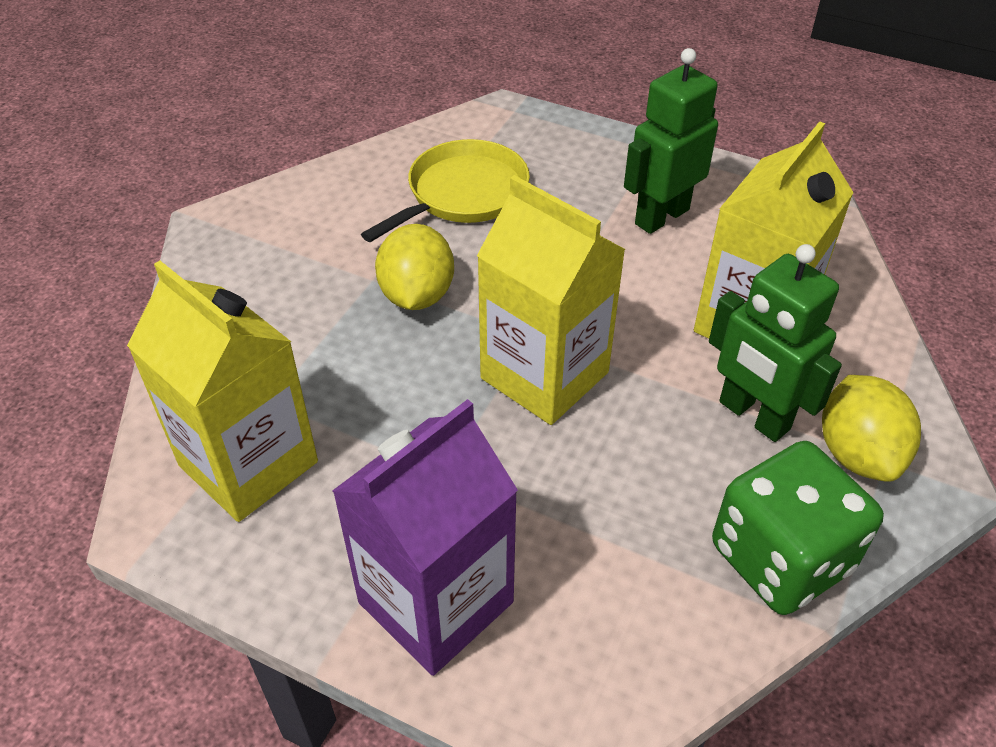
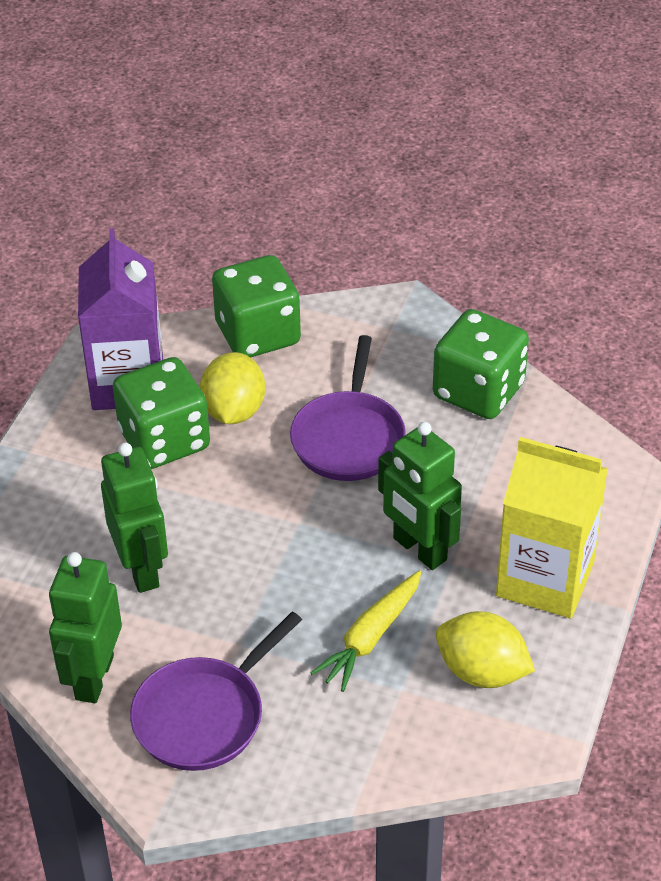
green dice: [712,441,884,615] = 1 -> [113,357,210,469] [212,255,301,358] [433,309,529,419] = 3
green robot: [624,48,718,234] [709,244,842,442] = 2 -> [49,552,122,703] [101,443,168,593] [378,422,462,570] = 3
purple pan: none = 0 -> [130,612,302,771] [290,335,406,481] = 2
yellow carrot: none = 0 -> [311,571,421,692] = 1
yellow carton: [127,261,318,522] [477,175,626,425] [694,121,854,339] = 3 -> [496,437,608,618] = 1
yellow pan: [361,139,530,242] = 1 -> none = 0

